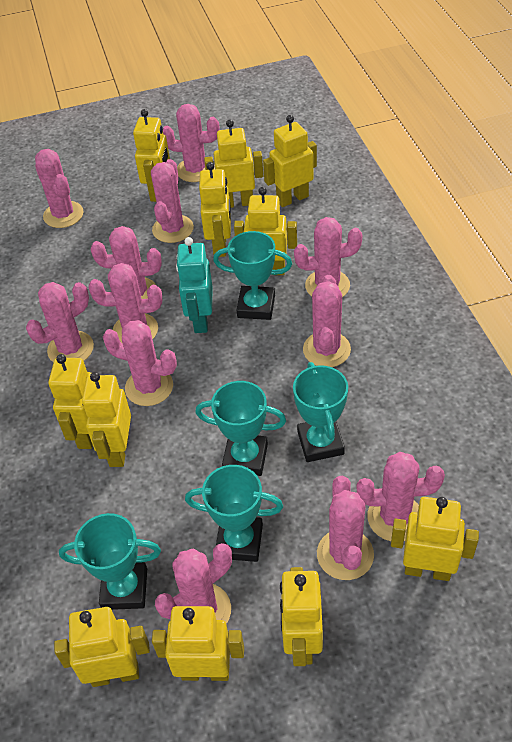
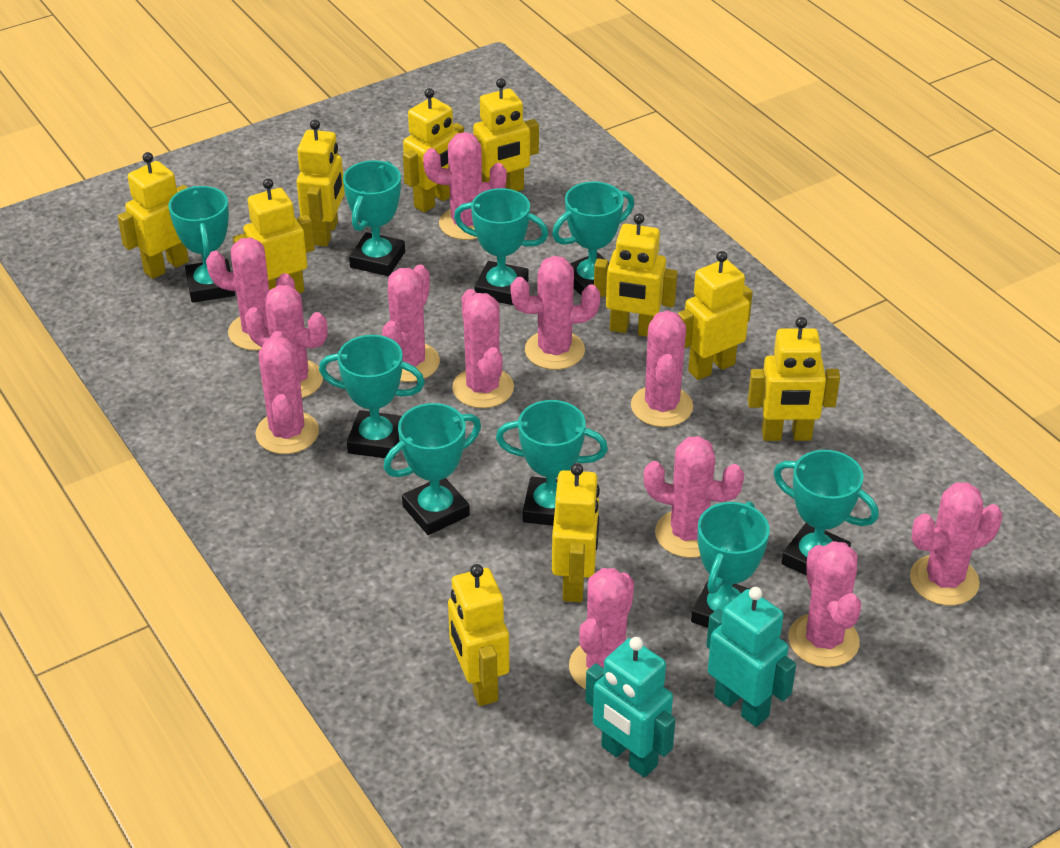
turquoise robot: [176,237,212,333] = 1 -> [585,637,675,777] [706,587,796,727] = 2
turquoise trophy: [59,513,161,610] [185,465,283,562] [195,381,286,476] [213,231,292,320] [293,362,348,462] = 5 -> [169,186,235,303] [319,335,425,459] [343,160,405,276] [384,403,481,535] [454,188,549,305] [496,400,608,526] [552,182,634,296] [691,501,769,628] [773,450,879,576] = 9
yellow robot: [48,354,93,449] [54,607,150,687] [82,372,131,467] [133,109,170,202] [152,606,244,681] [199,162,231,257] [204,120,263,208] [234,187,297,275] [263,115,317,207] [280,567,323,666] [391,497,479,581] = 11 -> [117,152,189,279] [233,178,315,293] [297,119,345,247] [403,88,464,213] [448,564,509,706] [473,78,539,191] [552,463,600,602] [594,213,678,337] [678,251,753,380] [748,317,840,441] = 10

